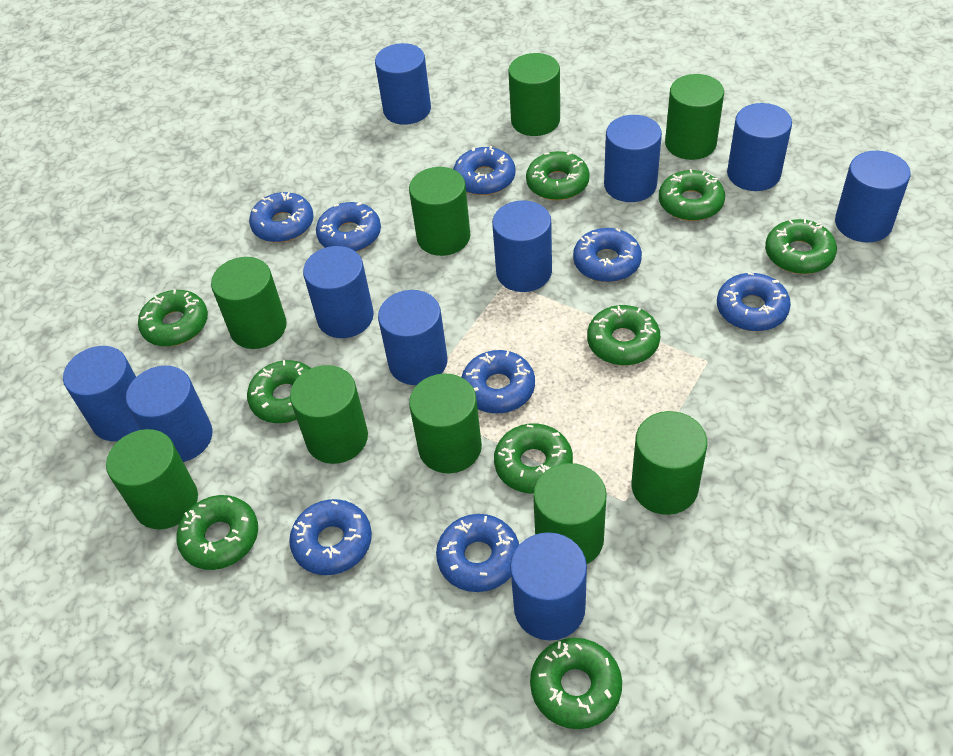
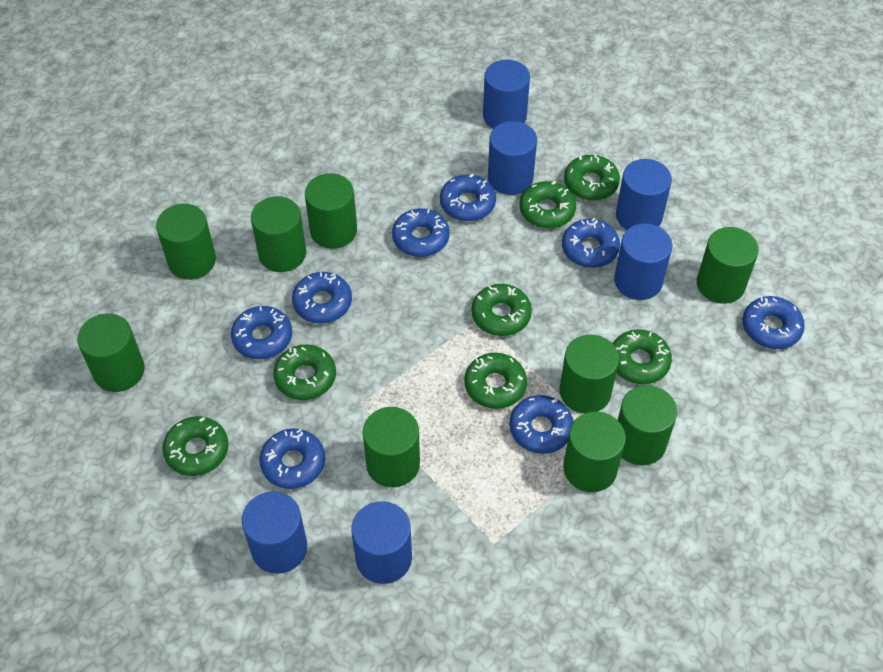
blue cylinder: [63,346,141,441] [126,365,213,462] [303,246,374,338] [375,43,431,125] [378,290,448,385] [492,200,552,292] [510,532,587,641] [604,115,662,202] [727,103,792,191] [835,151,911,242] = 10 -> [242,491,307,574] [352,501,412,584] [483,60,530,129] [488,121,537,195] [614,224,672,300] [616,159,672,230] = 6
green donut: [138,289,208,347] [176,495,258,570] [247,360,311,423] [494,423,573,493] [526,151,590,200] [530,638,622,729] [587,305,660,365] [659,169,725,221] [765,219,837,274] = 9 -> [163,416,229,476] [274,344,336,400] [464,353,527,409] [471,284,532,336] [519,181,576,229] [564,154,620,201] [613,329,672,384] = 7

